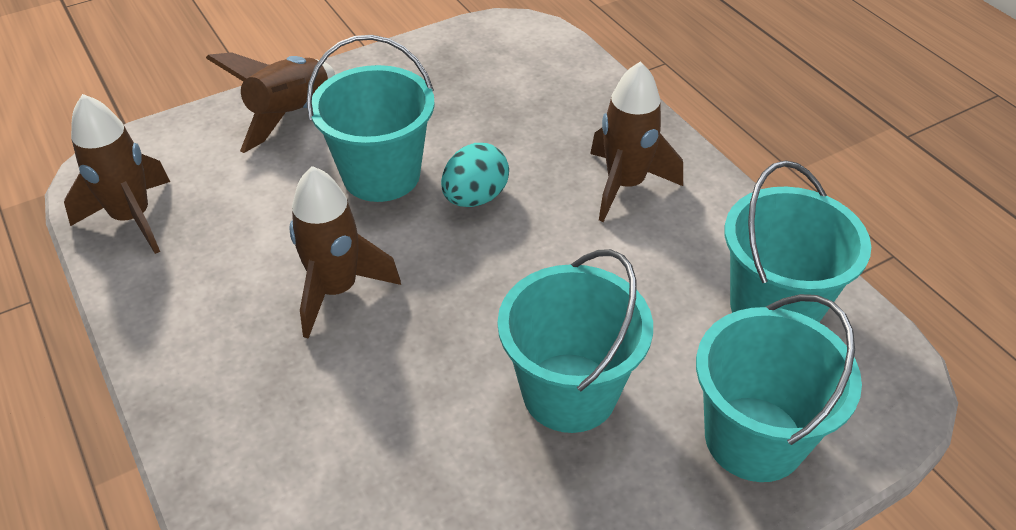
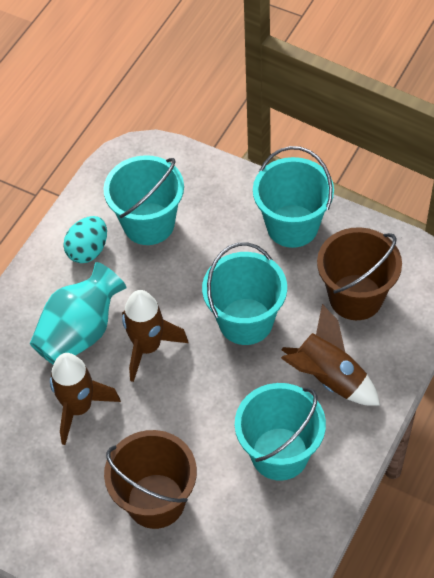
brown bucket: none = 0 -> [104,430,197,529] [317,227,402,320] = 2
brown rocket: [64,94,170,254] [206,52,335,153] [289,166,401,339] [590,61,683,222] = 4 -> [50,353,121,445] [122,290,188,382] [281,304,380,406] = 3
turquoise vase: none = 0 -> [30,262,126,365] = 1

